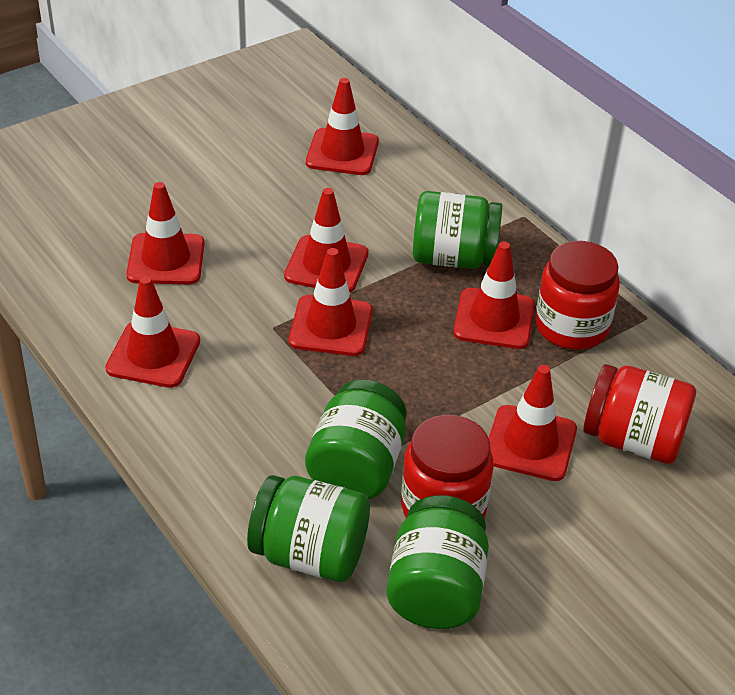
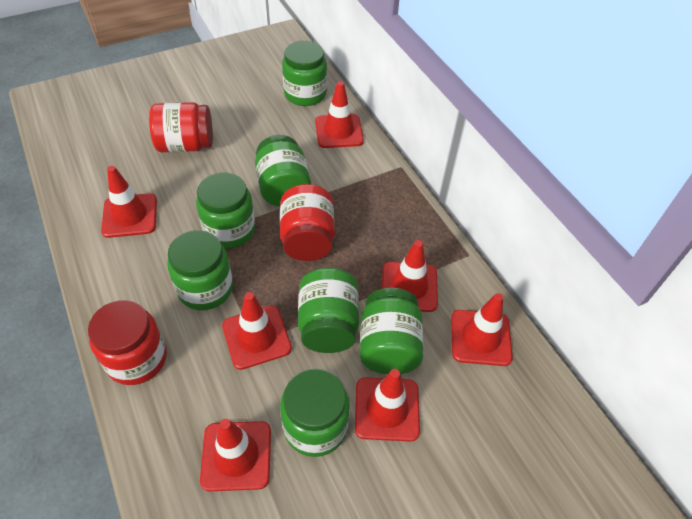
green jar: [247,475,370,582] [305,380,407,499] [387,495,489,629] [413,191,502,269] = 4 -> [167,230,233,310] [196,172,255,248] [255,135,311,206] [280,369,350,457] [282,41,327,106] [298,268,359,353] [360,288,423,374] = 7

